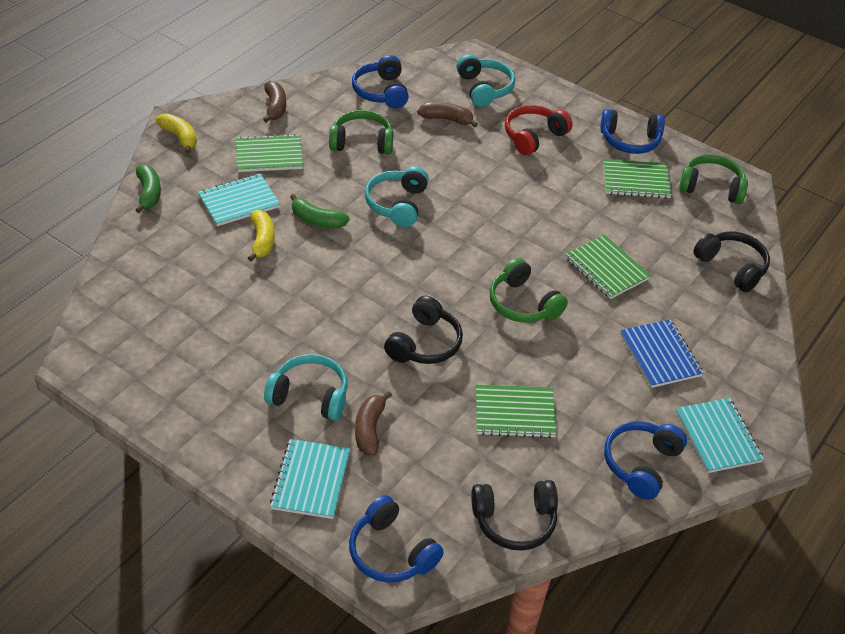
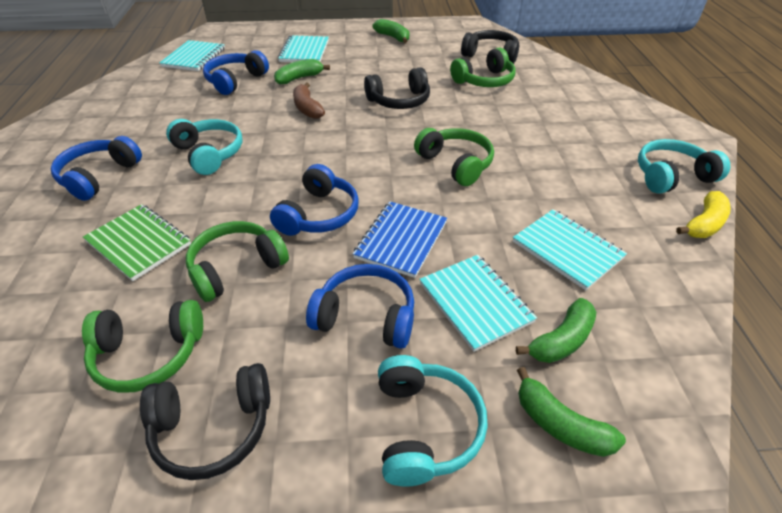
brown banana: [263,81,286,123] [355,391,392,455] [417,102,478,127] = 3 -> [293,83,325,119] = 1
green banana: [135,164,161,213] [290,194,350,228] = 2 -> [274,59,330,84] [372,19,409,43] [516,298,596,363] [517,367,626,457] = 4
green headphones: [329,110,393,154] [489,258,568,323] [679,154,748,204] = 3 -> [82,300,203,393] [186,221,289,302] [414,128,494,186] [450,48,516,87] = 4
green notebook: [236,134,303,172] [476,384,556,438] [566,235,651,299] [603,159,672,199] = 4 -> [83,204,191,281] = 1
red headphones: [505,105,573,155] = 1 -> none = 0
turquoise notebook: [198,174,280,226] [270,439,350,519] [676,398,764,473] = 3 -> [159,40,225,71] [278,35,329,62] [419,255,537,352] [513,209,627,290] = 4
yellow banana: [156,114,197,154] [248,210,275,262] = 2 -> [676,191,731,238] = 1

